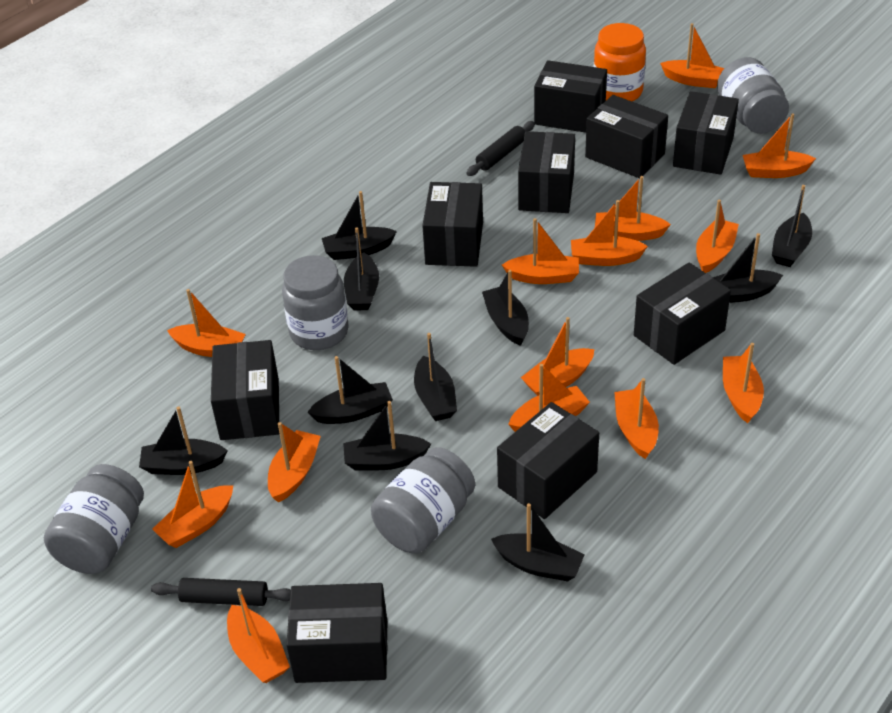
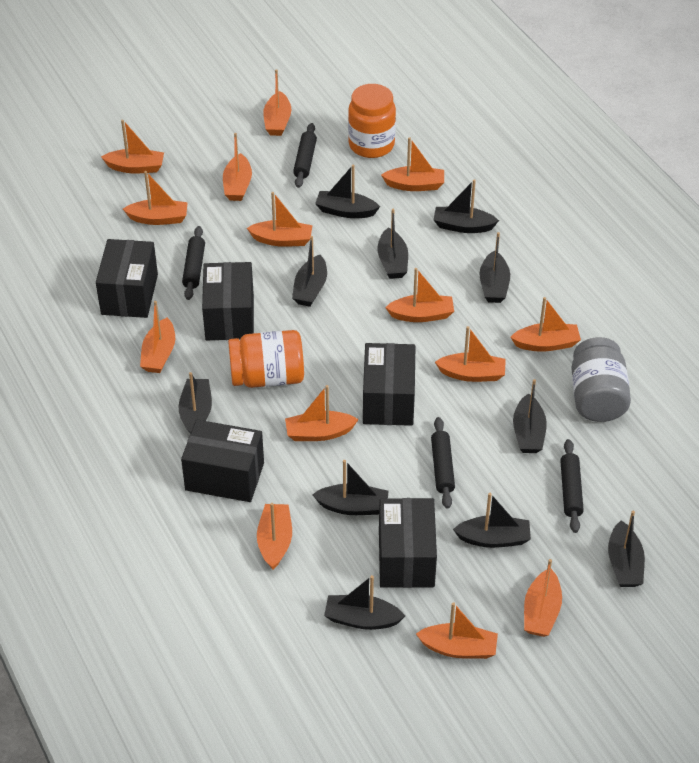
black boat: [139,407,228,475] [308,356,393,424] [322,191,397,260] [343,401,431,470] [344,227,379,311] [414,333,457,421] [482,270,529,346] [491,503,585,581] [713,233,783,303] [772,185,812,267] = 10 -> [179,372,212,434] [292,236,327,307] [312,460,389,515] [315,165,380,218] [324,575,405,630] [378,209,408,279] [434,179,499,233] [453,493,531,548] [479,232,510,303] [513,379,547,453] [608,511,645,587] = 11
black box: [211,340,279,440] [286,583,387,683] [422,182,483,267] [497,402,599,519] [518,131,575,213] [534,60,607,133] [585,95,668,178] [634,263,731,365] [673,91,739,175] = 9 -> [96,239,158,318] [181,420,264,502] [202,262,254,340] [363,343,415,426] [379,498,437,588] = 5
black rolling pin: [151,578,291,606] [467,121,535,176] = 2 -> [182,226,205,300] [293,123,317,188] [431,417,455,509] [560,439,584,533] = 4
grey jar: [44,464,144,574] [282,255,349,350] [371,447,475,553] [717,57,789,134] = 4 -> [571,337,631,422] = 1
orange jar: [594,23,646,102] = 1 -> [228,330,304,388] [348,84,396,158] = 2

